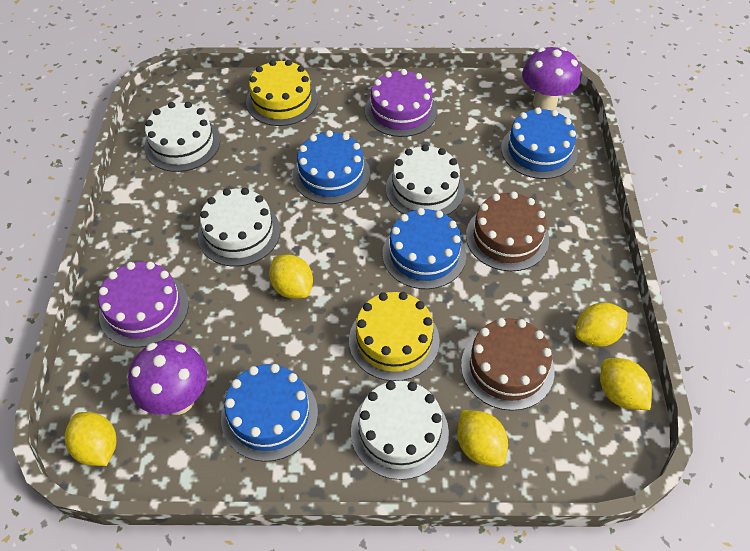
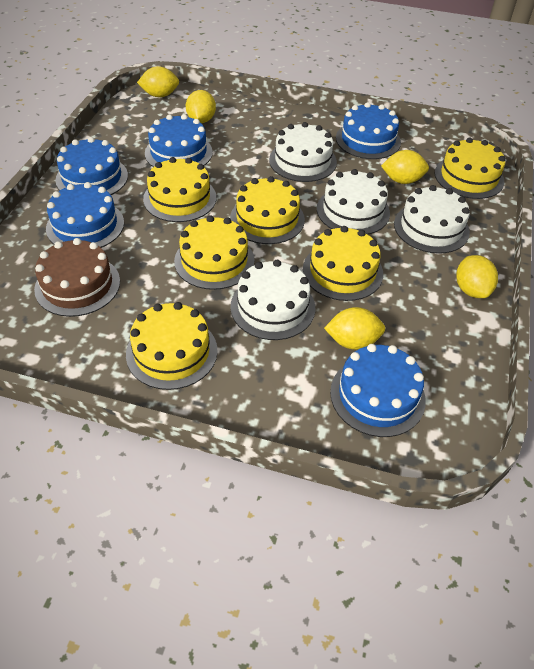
blue cake: [221,364,318,462] [293,130,370,204] [382,208,466,289] [501,107,578,179] = 4 -> [46,182,124,248] [55,137,128,195] [145,114,213,167] [330,344,426,437] [336,102,401,159] = 5
brown cake: [461,318,555,411] [466,192,549,271] = 2 -> [34,238,120,317] = 1
purple cake: [98,262,189,348] [365,69,437,137] = 2 -> none = 0
purple mushroom: [128,340,207,415] [522,47,581,110] = 2 -> none = 0
yellow cake: [246,60,318,126] [349,292,440,381] = 2 -> [126,302,218,390] [143,157,216,222] [174,215,254,290] [230,176,305,244] [303,226,383,301] [435,138,506,199] = 6

